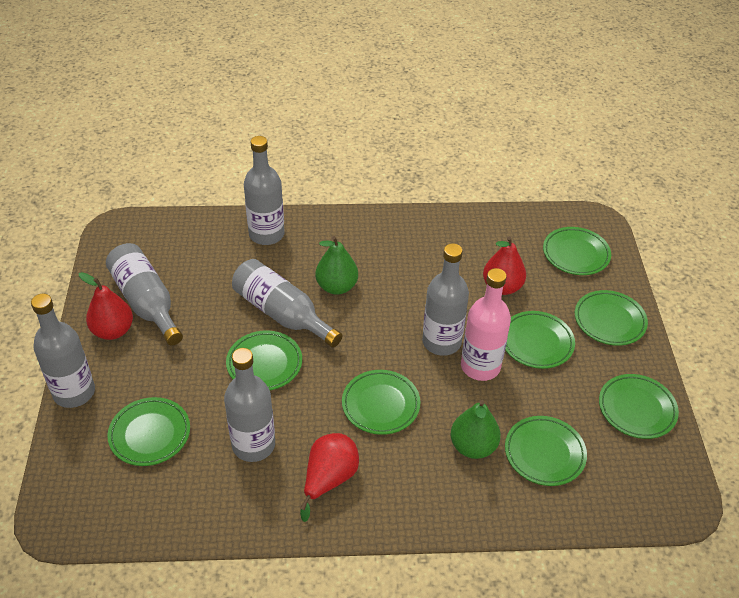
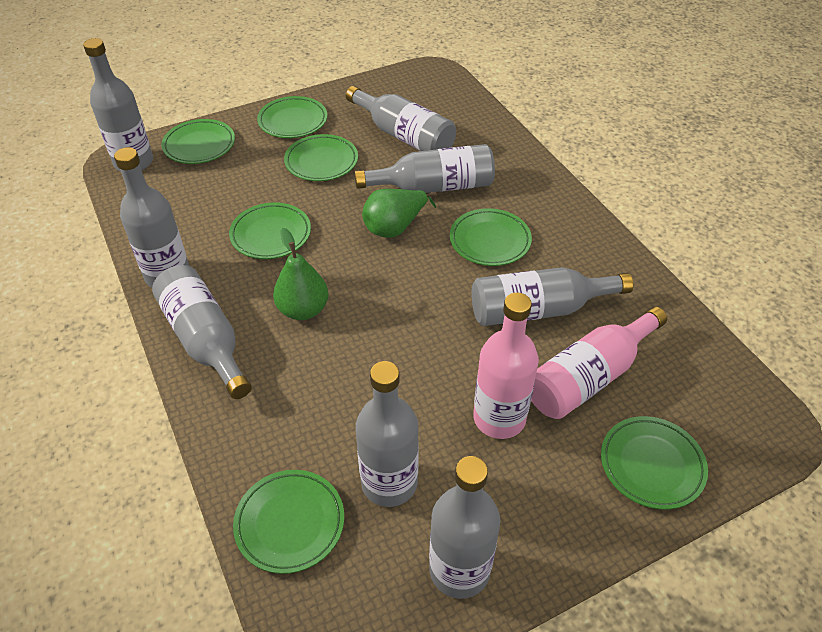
green plate: [107,397,190,466] [226,330,302,390] [342,370,420,435] [505,311,575,369] [505,416,587,486] [543,227,611,275] [575,290,648,346] [599,374,679,439] = 8 -> [161,119,235,164] [229,203,311,259] [233,470,344,574] [257,96,327,138] [284,134,358,181] [450,208,532,266] [601,416,708,510] = 7
grey bottle: [31,294,95,408] [106,243,183,346] [224,348,275,462] [232,259,342,348] [244,136,285,245] [422,243,469,356] = 6 -> [83,38,153,171] [114,147,189,287] [152,265,252,399] [346,86,456,151] [354,144,495,193] [356,361,419,507] [429,456,500,599] [471,267,633,326] = 8
pink bottle: [461,268,511,381] = 1 -> [473,292,539,439] [531,306,667,419] = 2
red pear: [79,272,133,340] [300,433,359,522] [483,236,526,295] = 3 -> none = 0

